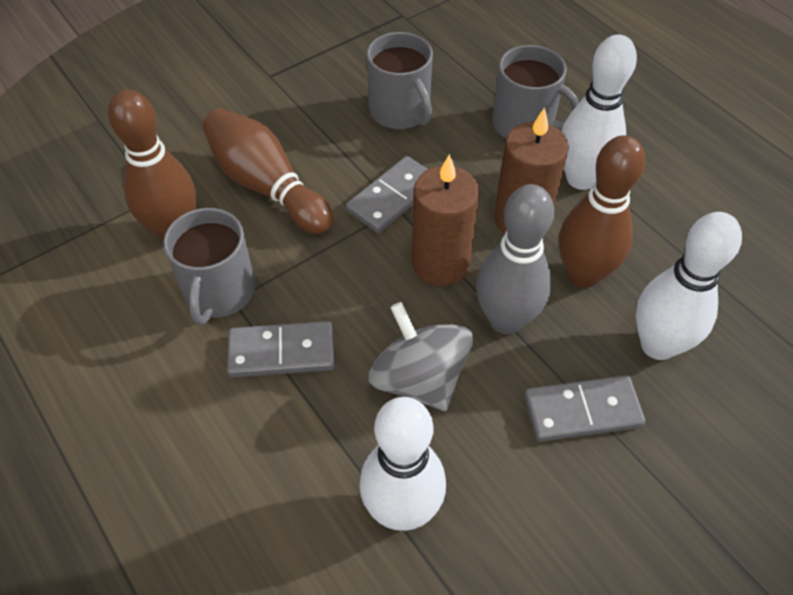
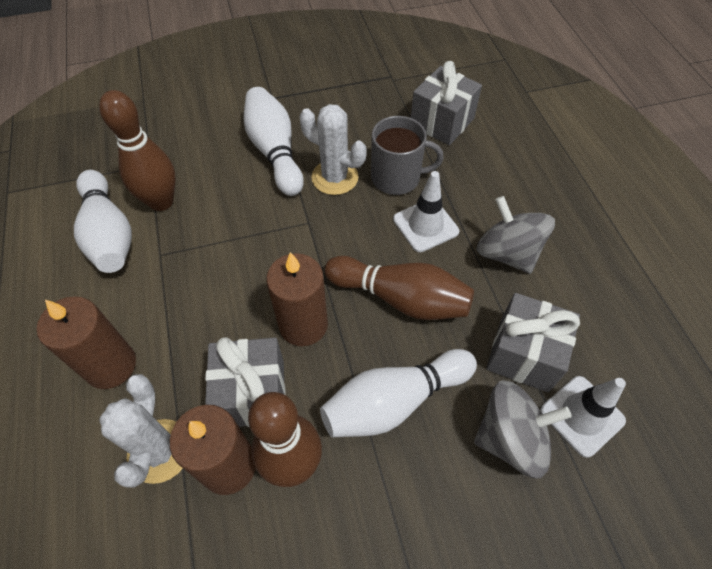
brown candle: [412,154,480,286] [494,107,569,234] = 2 -> [37,296,136,389] [170,405,256,495] [266,252,328,346] = 3
grey bowling pin: [476,184,554,334] = 1 -> none = 0
grey domino: [227,321,335,378] [346,156,428,233] [524,375,646,442] = 3 -> none = 0
grey gift: none = 0 -> [205,337,286,427] [411,61,482,145] [486,293,580,392] = 3
grey mug: [163,208,255,325] [367,32,433,129] [493,45,579,138] = 3 -> [371,116,444,195] = 1
grey spinning top: [368,302,473,411] = 1 -> [474,380,572,479] [476,196,555,274] = 2
white cactus: none = 0 -> [99,374,183,488] [300,104,367,195] = 2
white traffic cone: none = 0 -> [393,171,459,252] [540,376,626,458] = 2

